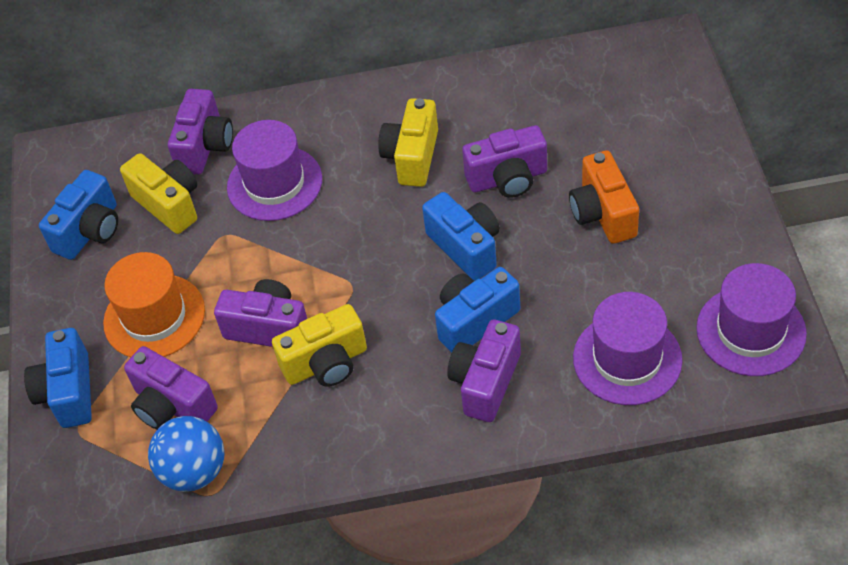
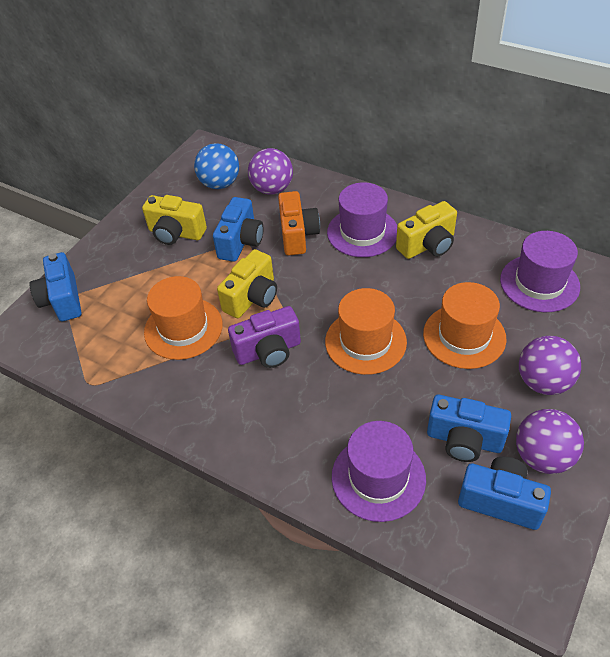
orange hat: [103,252,205,357] = 1 -> [144,276,223,360] [325,288,407,375] [423,282,507,369] = 3
purple ball: none = 0 -> [248,148,293,195] [516,409,584,474] [519,336,581,395] = 3
purple camera: [124,346,218,429] [168,89,233,175] [214,279,307,347] [447,320,521,422] [462,125,547,198] = 5 -> [228,306,301,368] = 1

